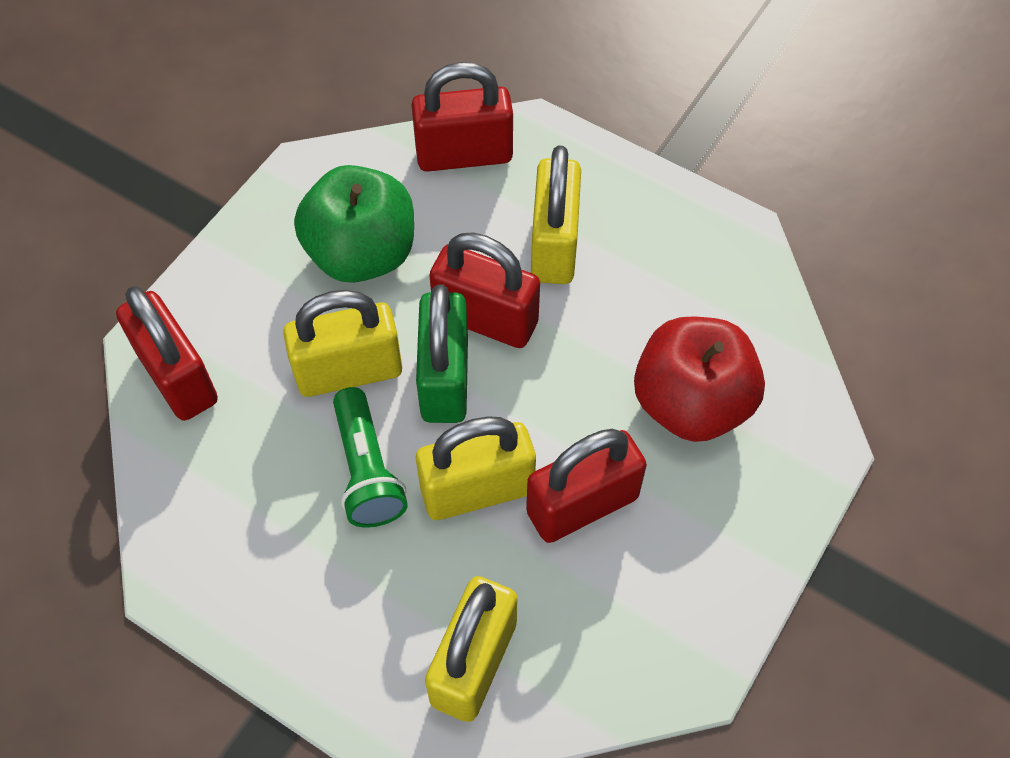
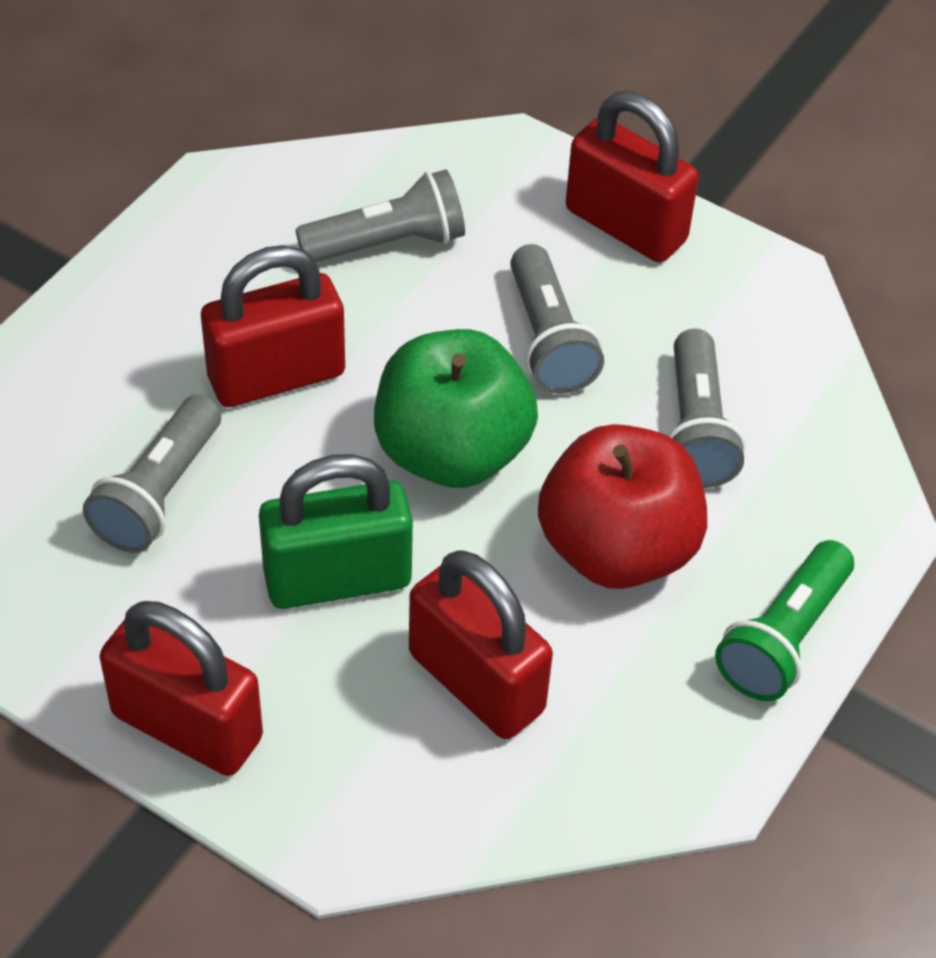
grey flashlight: none = 0 -> [83,394,221,553] [296,170,465,262] [510,244,604,394] [668,329,746,488] = 4
yellow padlock: [283,290,402,397] [416,416,536,520] [425,576,518,722] [531,146,581,284] = 4 -> none = 0

